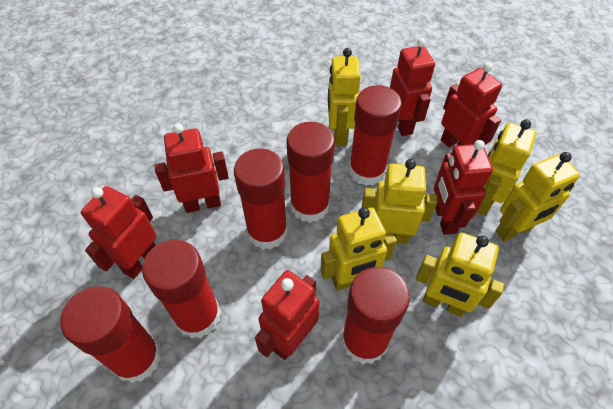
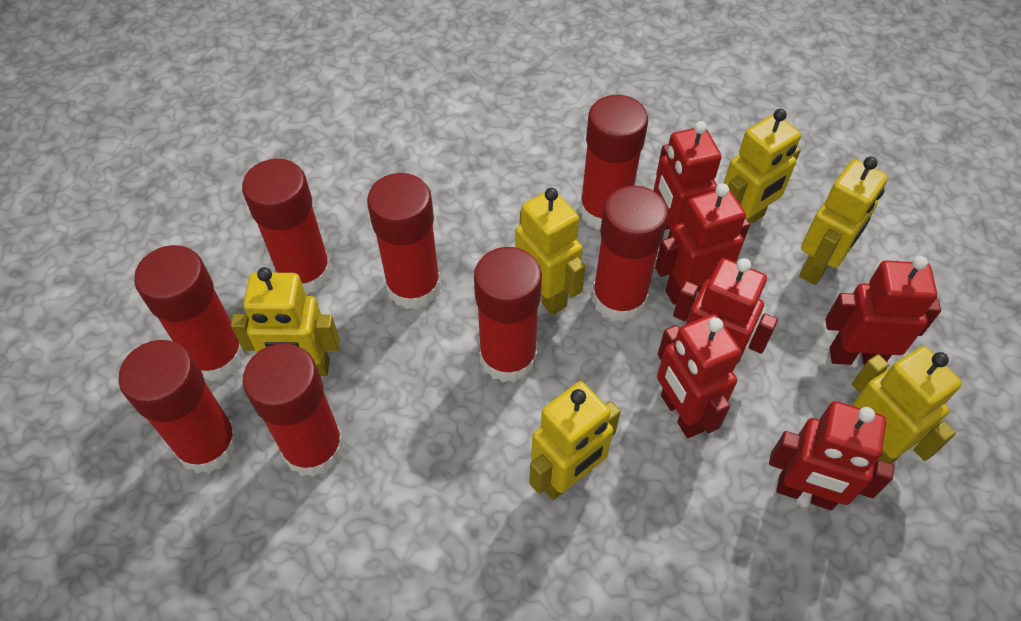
red glue stick: [60,286,161,383] [142,240,221,338] [234,148,287,249] [286,122,335,223] [342,267,410,364] [349,85,402,186] = 6 -> [119,340,239,473] [134,245,245,381] [242,159,332,295] [243,343,345,477] [367,173,441,309] [474,247,542,382] [579,95,648,230] [592,185,668,322] = 8

